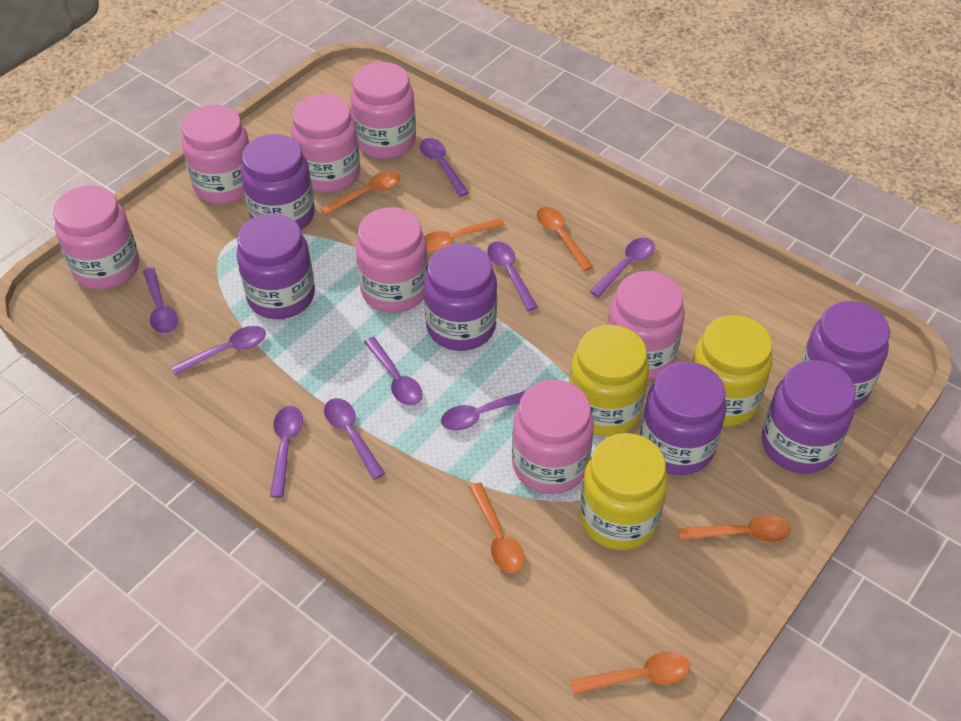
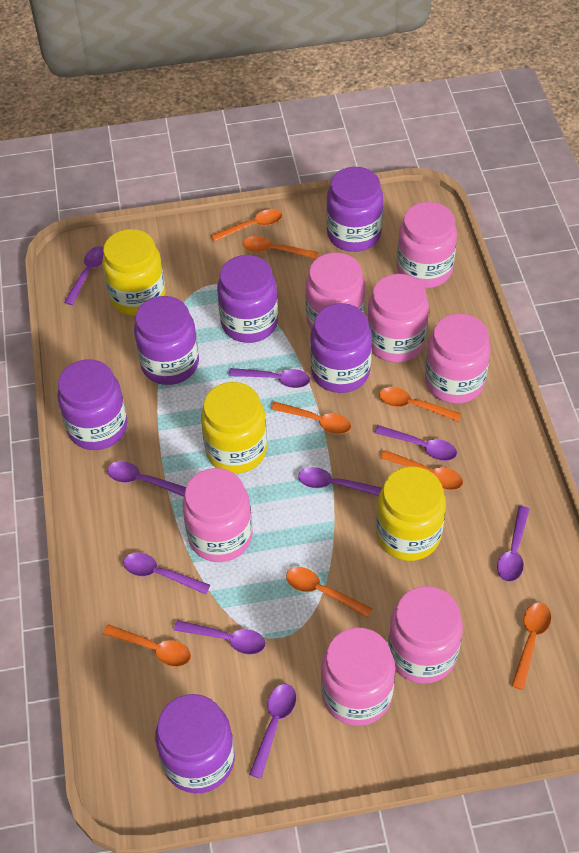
orange spoon: [321,171,400,215] [425,218,505,252] [469,482,525,573] [536,207,593,271] [570,652,690,695] [678,515,791,543] = 6 -> [103,624,191,667] [211,209,282,241] [243,236,318,259] [271,402,351,434] [286,567,372,618] [379,387,461,422] [380,450,463,490] [512,603,551,690] = 8

